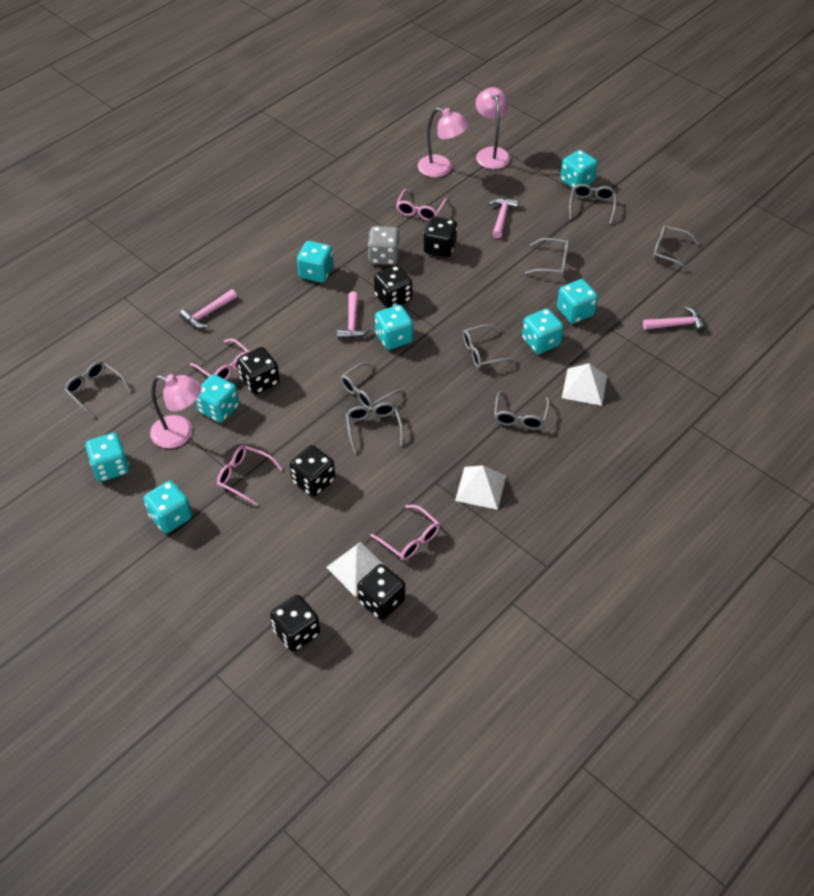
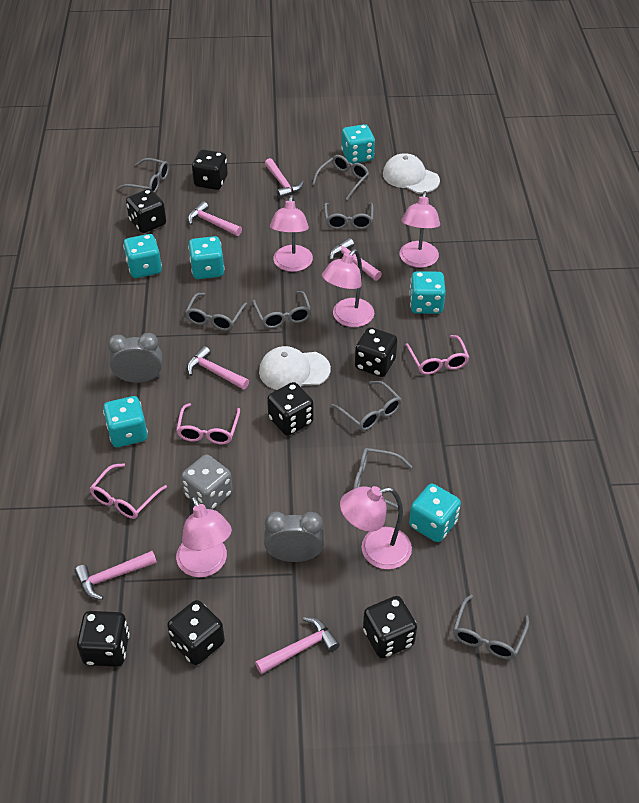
black dice: [237,347,280,394] [270,595,320,652] [290,445,335,497] [357,564,405,620] [374,265,412,308] [423,216,457,257] = 6 -> [77,611,130,667] [126,189,166,233] [167,600,225,665] [192,149,228,190] [267,382,314,436] [355,327,397,377] [363,596,417,658] = 7
grey clock: none = 0 -> [108,333,162,383] [264,512,324,562] = 2
pink glasses: [190,338,250,380] [217,445,282,506] [370,505,440,560] [396,189,448,221] = 4 -> [90,463,167,519] [176,403,240,444] [405,335,469,375] = 3
pink hammer: [179,289,237,328] [337,292,371,339] [488,198,519,238] [643,306,706,333] = 4 -> [75,551,157,600] [187,346,249,390] [188,201,242,236] [255,617,340,674] [265,158,304,199] [330,238,382,281] = 6
pink lamp: [150,374,202,448] [418,107,469,177] [476,87,510,169] = 3 -> [176,496,232,577] [270,195,313,272] [322,249,374,327] [340,486,412,569] [400,191,440,268] = 5
turquoise dice: [85,433,129,482] [144,481,192,533] [196,374,239,423] [297,241,333,283] [375,305,413,350] [522,308,564,354] [557,279,598,324] [560,150,598,188] = 8 -> [103,396,148,447] [123,234,162,278] [188,236,225,279] [341,124,375,164] [409,271,446,314] [409,484,461,542] = 6
white cap: none = 0 -> [259,346,331,390] [383,153,440,193] = 2
white pyramid: [326,542,384,597] [455,465,506,510] [562,363,607,405] = 3 -> none = 0

